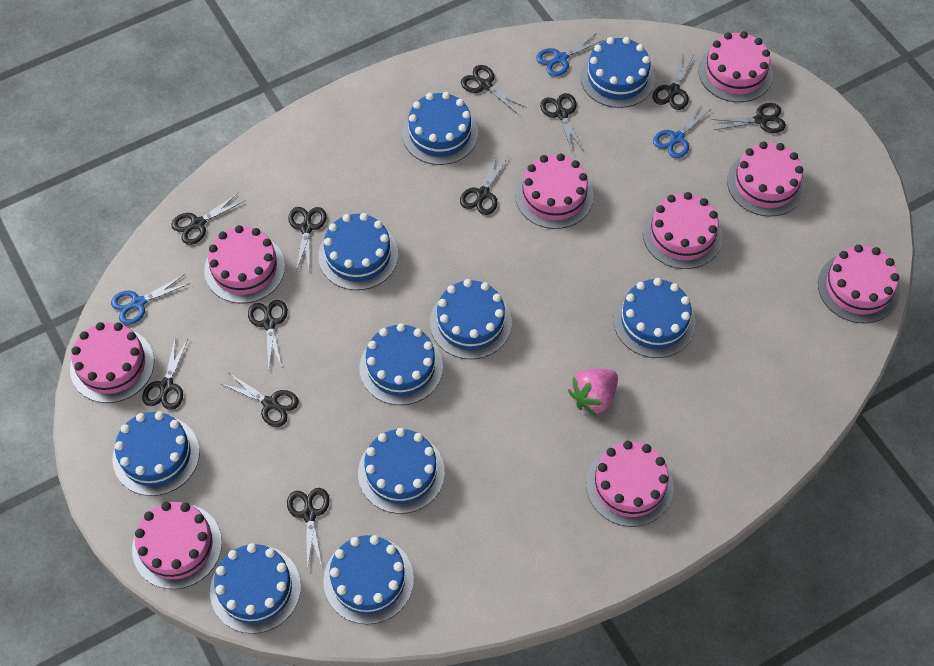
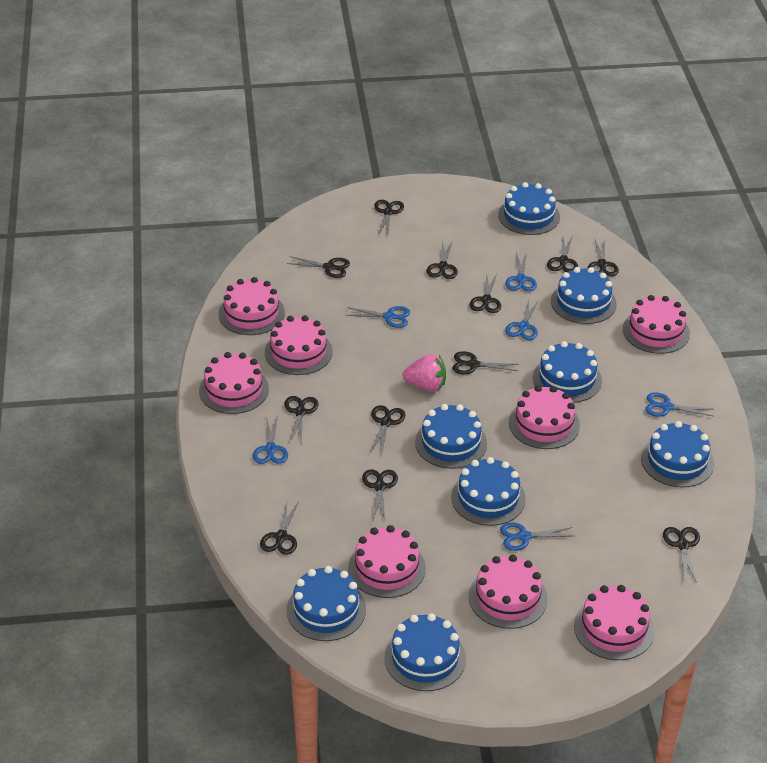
black scissors: [142,336,188,410] [171,193,244,245] [220,373,299,427] [248,300,288,370] [287,488,330,570] [288,207,327,271] [460,153,508,215] [461,65,527,115] [540,93,584,152] [652,55,694,110] [711,103,786,133] = 11 -> [260,501,299,555] [284,396,318,442] [287,256,350,278] [362,469,398,520] [370,405,405,452] [374,200,404,235] [427,240,458,279] [452,351,519,374] [469,273,501,313] [547,236,578,272] [587,239,619,276] [663,527,700,583] = 12
blue cake: [112,411,199,496] [210,543,301,634] [318,213,398,290] [323,535,414,624] [358,428,445,514] [359,323,443,405] [402,92,478,165] [430,279,512,359] [580,37,655,108] [613,278,696,358] = 10 -> [287,566,366,641] [384,613,466,691] [415,404,487,469] [451,457,526,526] [498,182,560,235] [533,341,602,403] [551,267,617,324] [641,421,714,487] = 8
blue scissors: [111,274,190,325] [536,33,604,76] [653,104,711,159] = 3 -> [253,415,288,464] [346,306,410,328] [500,522,574,551] [505,252,537,291] [505,300,539,340] [645,392,713,417] = 6
pink cake: [70,322,154,403] [132,502,222,589] [204,225,285,303] [515,153,593,229] [586,441,674,527] [643,192,722,269] [698,31,773,102] [727,141,805,217] [818,244,900,324] = 9 -> [199,352,269,414] [218,277,285,335] [265,315,333,375] [348,525,426,598] [469,554,547,629] [509,385,580,449] [574,585,655,660] [623,295,690,354] = 8

